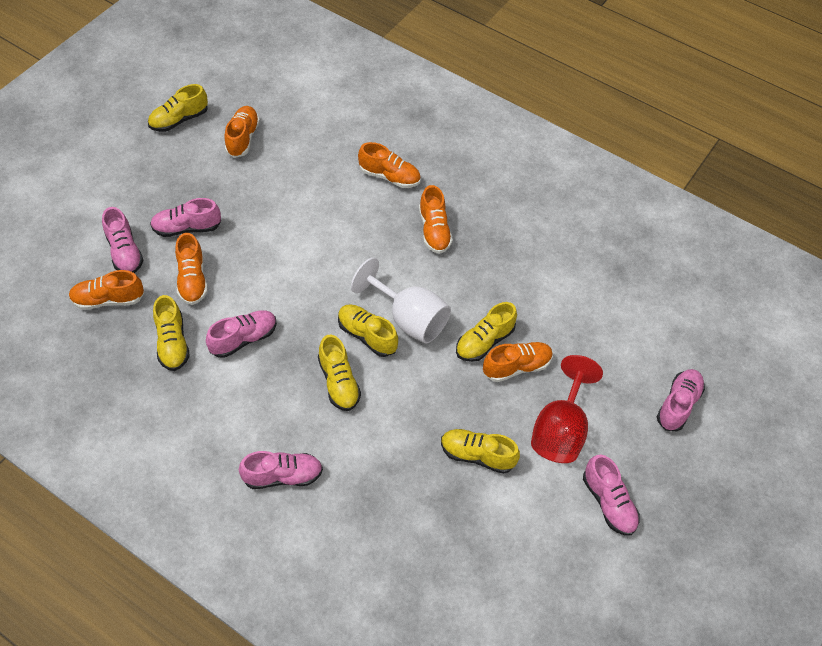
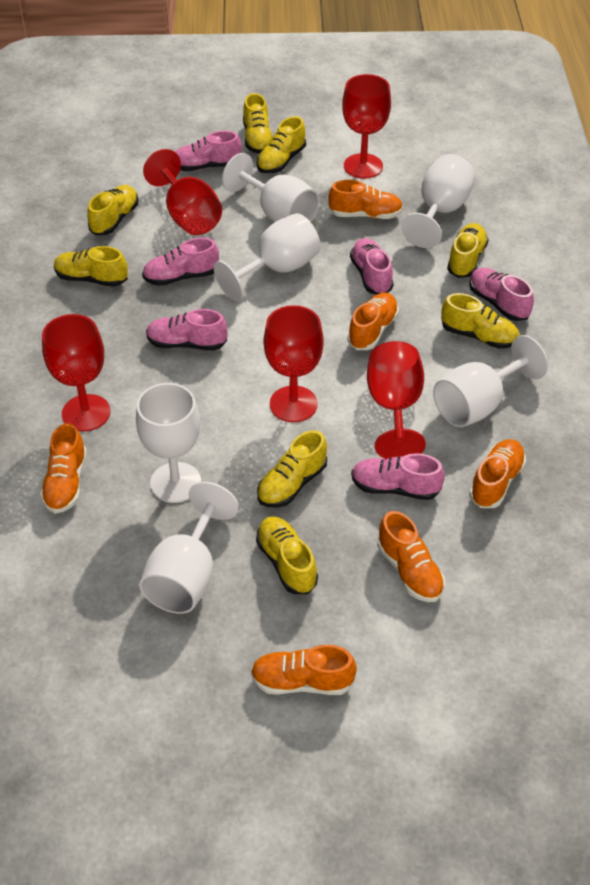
red goblet: [531,355,603,463] = 1 -> [42,314,110,431] [143,149,222,235] [264,305,324,422] [342,74,391,178] [367,341,426,459] = 5
white goblet: [351,257,451,343] = 1 -> [136,383,201,503] [139,482,239,614] [214,213,321,301] [222,153,319,222] [401,154,475,248] [433,335,548,428] = 6
yellow shoe: [148,84,208,132] [153,295,190,371] [318,335,361,411] [338,304,398,357] [441,429,520,474] [456,302,517,362] = 6 -> [54,246,128,287] [87,185,138,235] [243,93,273,154] [256,516,318,594] [257,116,306,174] [257,430,327,507] [441,293,519,349] [447,223,488,278] = 8

